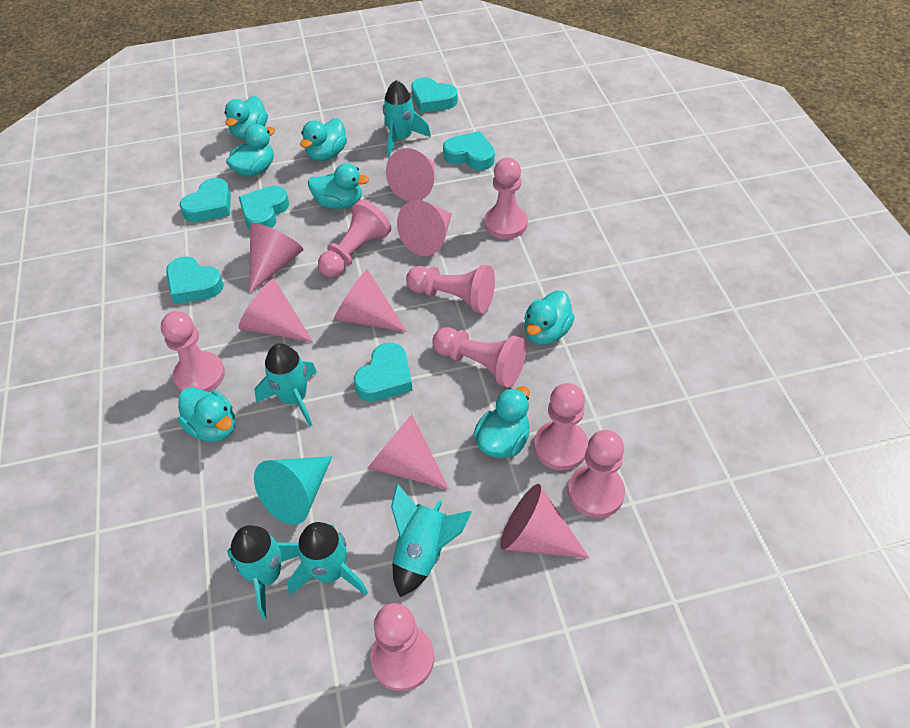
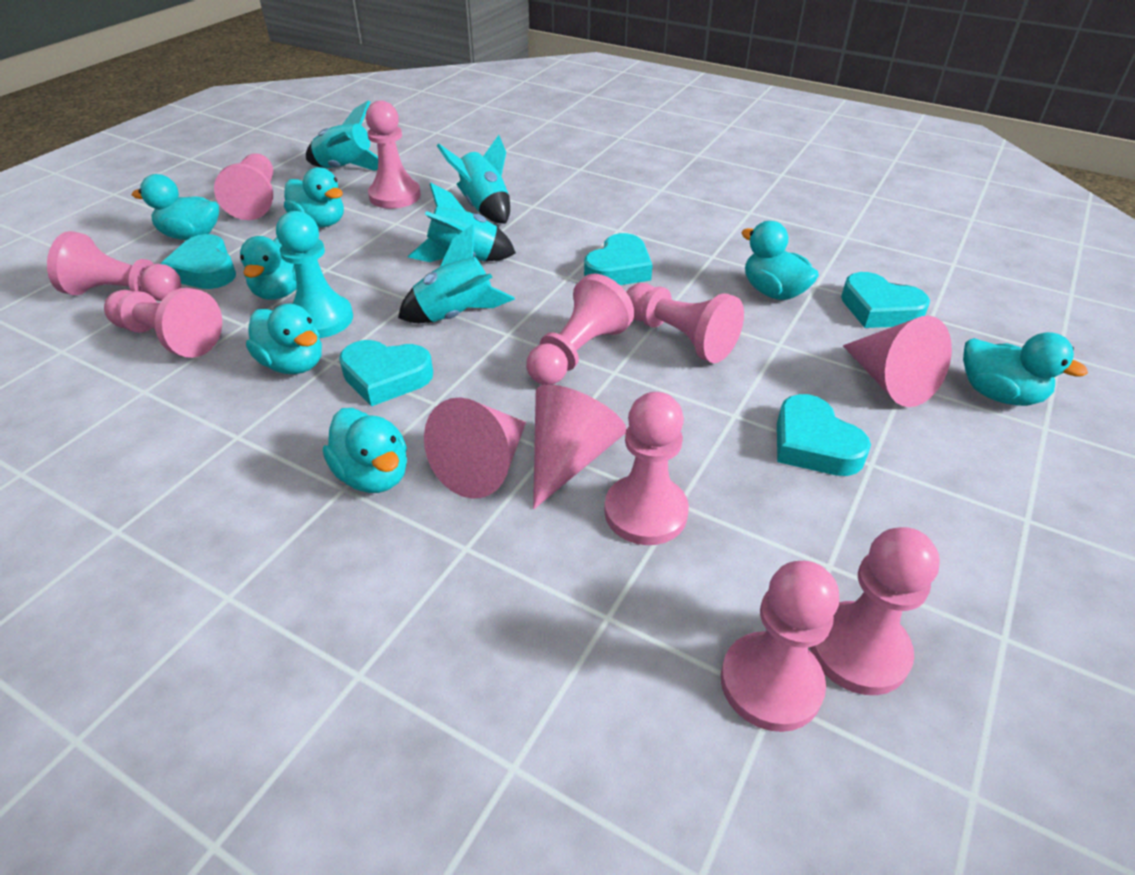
pink cone: [238,279,313,342] [249,223,303,293] [334,269,407,332] [368,414,449,490] [386,148,434,202] [397,200,452,256] [500,484,589,558] = 7 -> [424,397,526,498] [533,384,627,509] [843,316,952,407] = 3
pink pawn: [161,311,225,392] [318,200,391,278] [370,603,434,691] [406,265,495,313] [433,327,526,387] [484,158,528,239] [534,383,588,470] [568,430,625,518] = 8 -> [47,231,181,301] [104,288,222,358] [214,153,273,220] [366,101,421,209] [527,274,634,385] [604,392,689,545] [626,283,744,363] [721,561,839,732] [810,527,940,695] = 9
turquoise cone: [254,456,332,525] = 1 -> none = 0
turquoise heart: [166,257,224,304] [180,178,231,222] [239,186,289,230] [354,343,413,402] [411,77,458,113] [443,131,495,170] = 6 -> [161,234,236,289] [339,340,433,406] [584,233,653,285] [777,394,871,476] [841,272,930,328] = 5
turquoise pawn: none = 0 -> [276,211,353,338] = 1
turquoise rocket: [227,525,300,619] [254,343,317,427] [287,522,368,595] [383,80,431,157] [391,484,472,597] = 5 -> [306,100,378,171] [398,224,515,323] [408,182,516,262] [437,135,510,223] = 4

